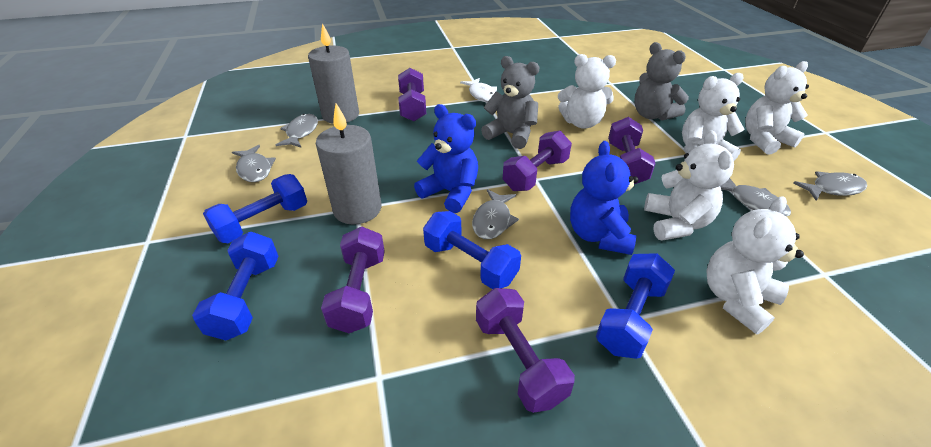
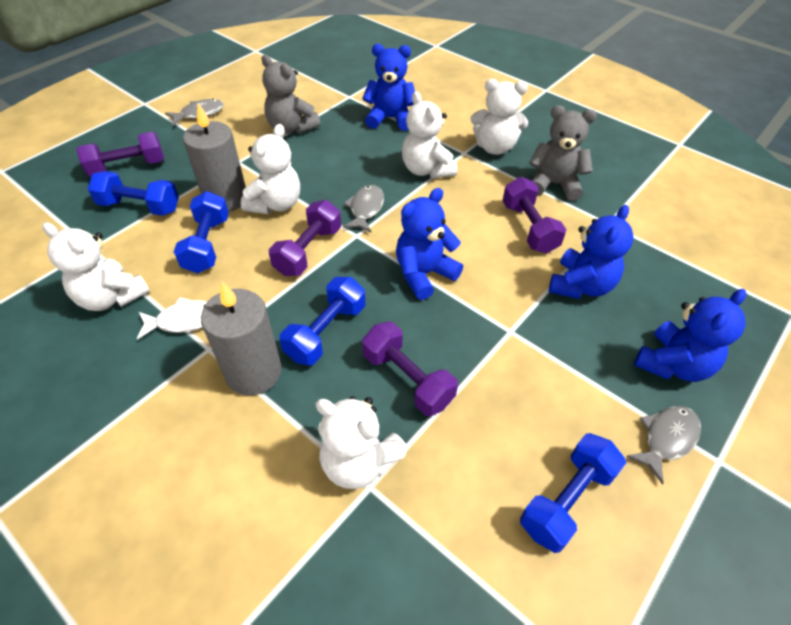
blue teddy bear: [414,104,478,213] [570,141,638,255] = 2 -> [362,44,415,131] [396,188,463,300] [549,205,634,299] [634,289,746,382] = 4
grey fish: [232,145,276,182] [276,114,318,148] [472,189,519,239] [720,178,791,217] [794,171,867,201] = 5 -> [165,99,224,126] [343,185,384,232] [626,406,701,485] = 3
purple dumbbell: [321,227,385,333] [398,68,426,121] [476,288,575,413] [503,130,572,191] [608,117,656,184] = 5 -> [76,132,164,177] [269,200,341,276] [362,322,458,416] [502,177,566,253] = 4

